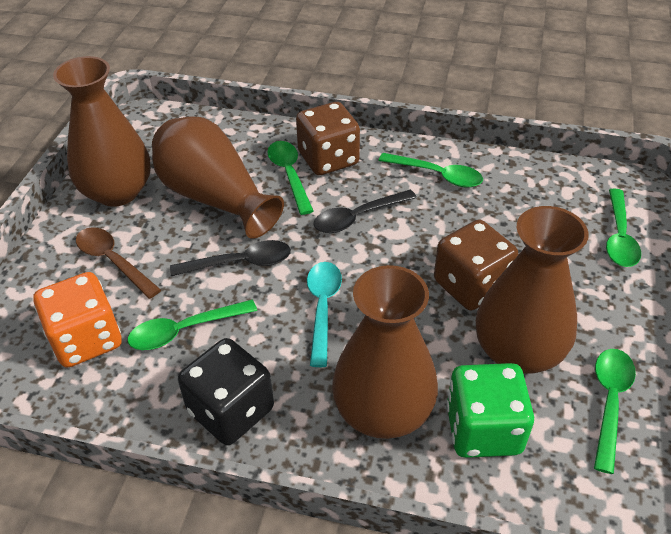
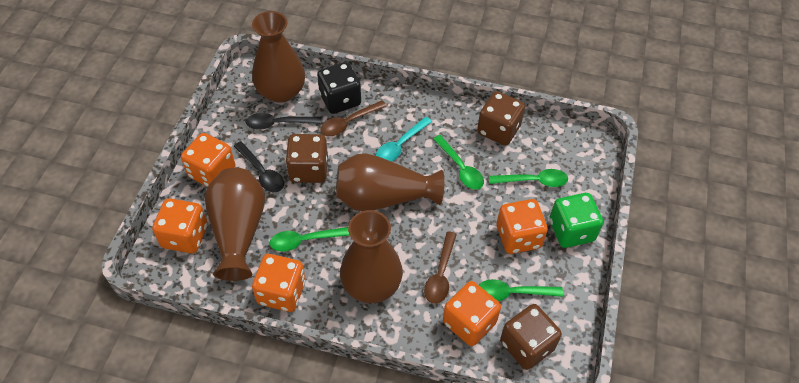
brown dice: [296,102,360,175] [434,220,518,310] = 2 -> [286,134,328,183] [477,91,525,146] [500,304,562,370] = 3
brown spoon: [76,227,161,299] = 1 -> [320,100,387,136] [424,231,457,304] = 2
green spoon: [128,299,257,350] [267,141,313,215] [378,153,483,188] [594,349,636,474] [606,188,641,267] = 5 -> [270,227,350,252] [433,135,484,190] [479,279,563,301] [489,169,568,187] = 4
orange dice: [33,272,122,368] = 1 -> [152,198,208,253] [181,133,235,187] [252,254,306,312] [443,281,501,346] [497,199,548,254] = 5

